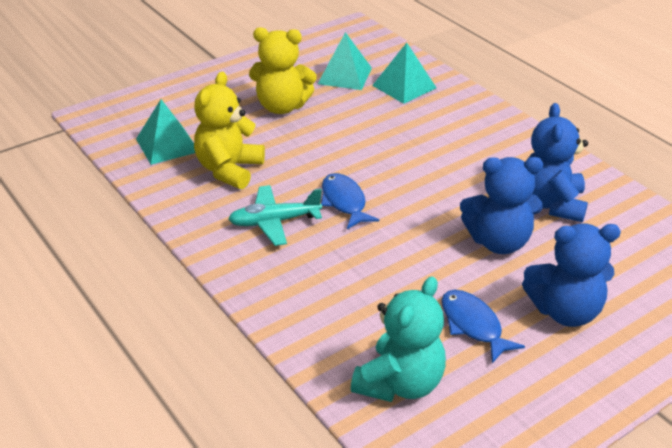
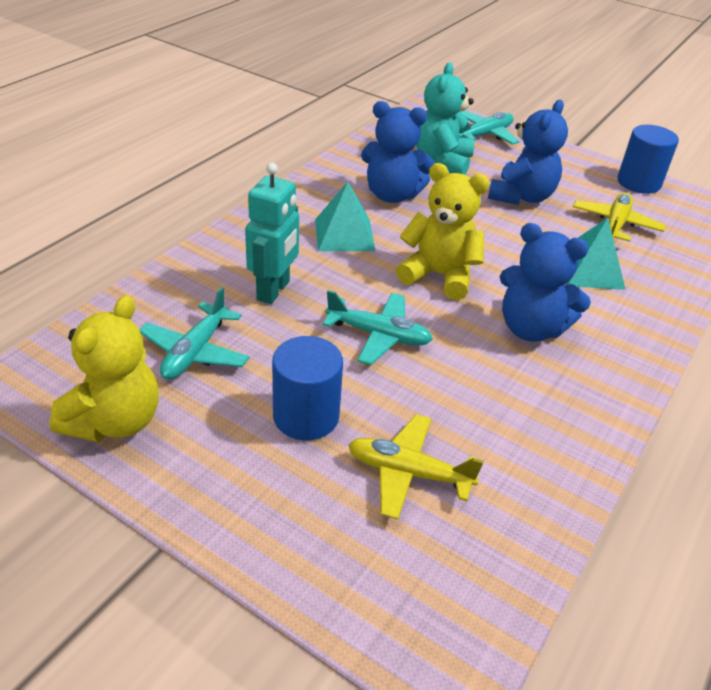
blue cylinder: none = 0 -> [272,336,343,440] [617,125,679,194] = 2
blue fish: [321,173,379,229] [441,290,525,363] = 2 -> none = 0
turquoise plane: [228,185,322,246] = 1 -> [140,287,250,380] [323,290,433,365] [459,110,519,145] = 3
turquoise pyramid: [136,99,195,165] [318,32,372,90] [372,43,436,104] = 3 -> [315,182,375,251] [566,218,626,290] = 2
turquoise robot: none = 0 -> [245,163,299,304] = 1
yellow plane: none = 0 -> [348,414,484,519] [573,193,666,242] = 2

